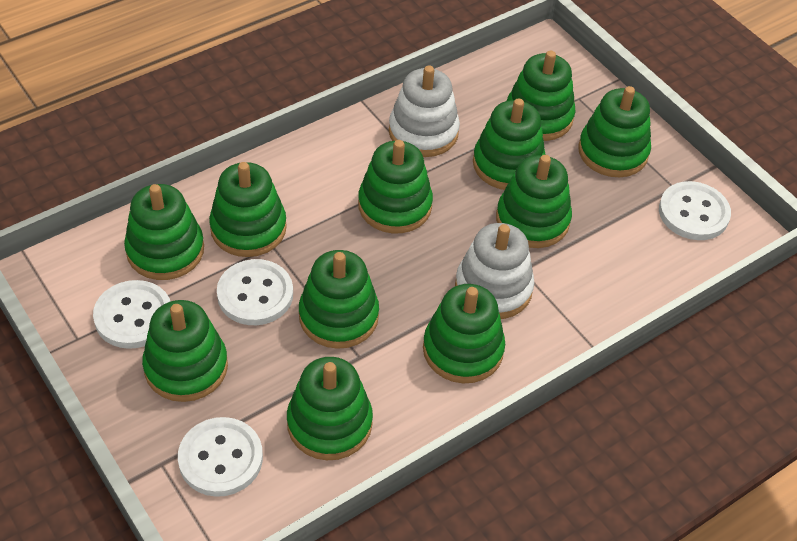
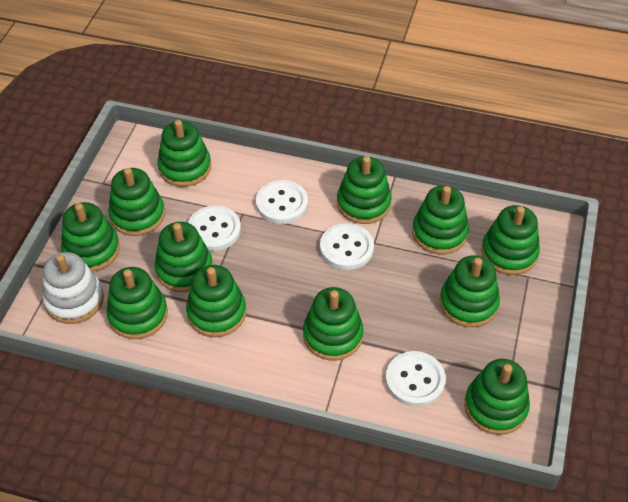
green stacking toy: [124,184,204,280] [142,300,228,402] [209,162,287,257] [287,357,373,460] [299,250,379,349] [358,140,433,233] [423,284,505,383] [473,98,545,190] [496,155,572,248] [507,51,576,141] [578,86,651,177] = 11 -> [61,202,120,272] [106,267,168,339] [108,168,165,236] [154,222,213,292] [157,120,211,187] [186,265,246,337] [303,287,364,361] [337,156,392,224] [412,185,469,254] [440,255,500,327] [464,359,530,435] [481,205,540,275] = 12
white stacking toy: [389,66,460,157] [455,223,534,319] = 2 -> [42,252,104,324] = 1

